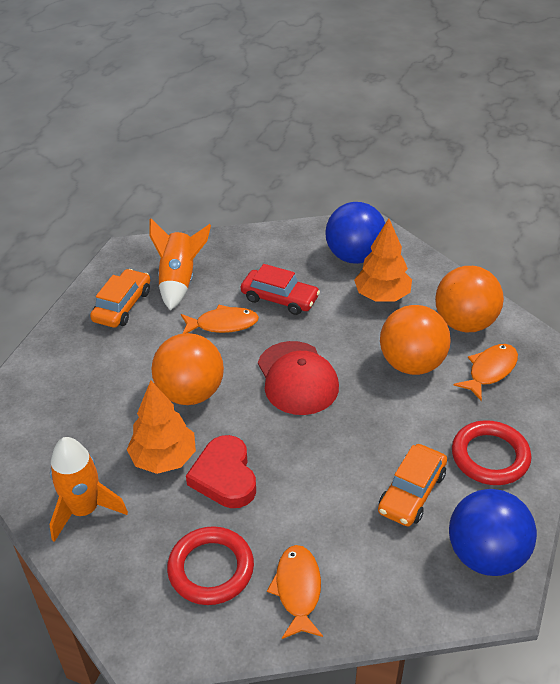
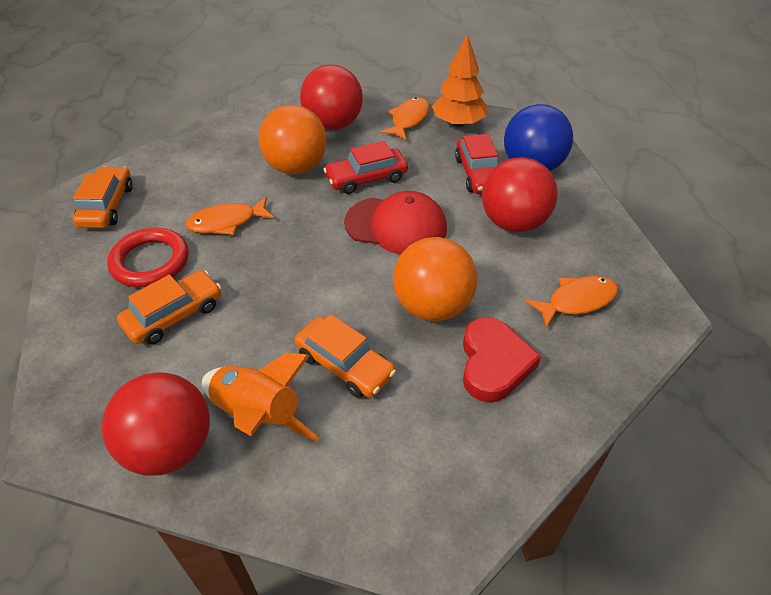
blue ball: [325,202,385,264] [449,489,537,576] = 2 -> [504,104,573,171] = 1
orange ball: [151,333,224,405] [380,305,451,375] [435,266,504,332] = 3 -> [258,105,327,174] [393,237,477,321] = 2
orange car: [90,269,150,328] [378,444,447,526] = 2 -> [72,166,133,228] [117,270,221,344] [294,314,396,398] = 3
orange rocket: [49,437,128,542] [149,219,211,310] = 2 -> [202,353,319,442] = 1
orange tree: [127,380,196,474] [354,218,412,301] = 2 -> [432,34,487,127] = 1
red ball: none = 0 -> [102,372,210,476] [300,64,363,130] [482,157,558,232] = 3
red car: [241,264,320,315] = 1 -> [323,141,408,194] [455,134,498,194] = 2
red ring: [167,526,254,605] [452,420,532,485] = 2 -> [107,228,189,288] = 1

